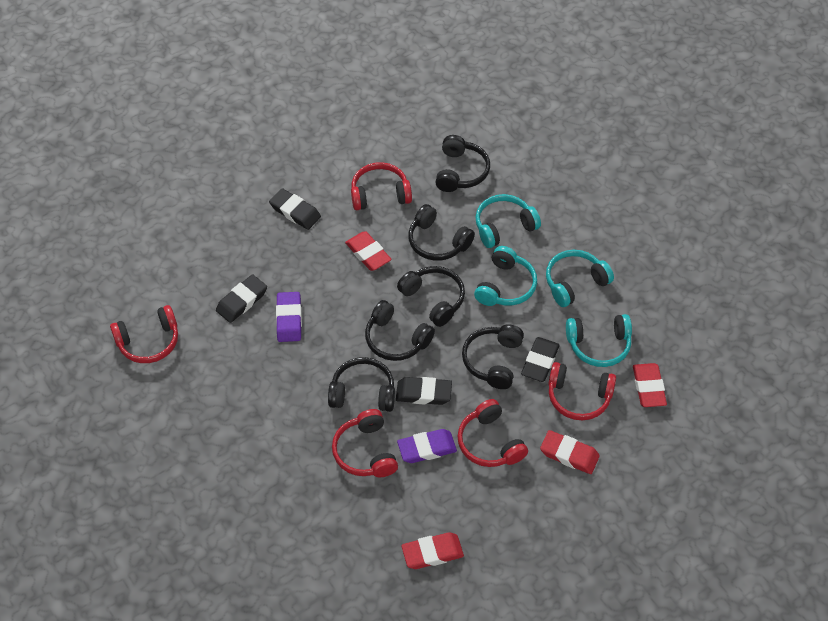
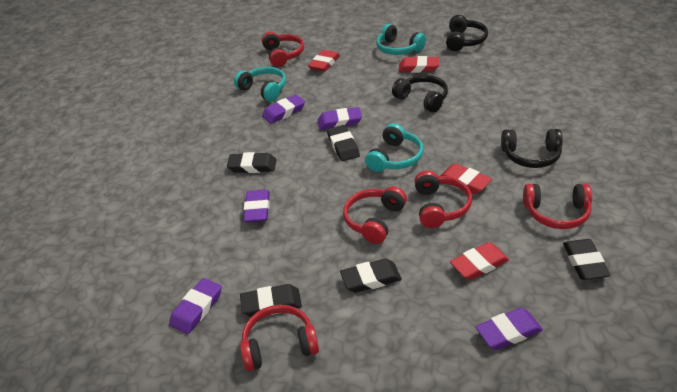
black eraser: [216,274,267,323] [269,188,321,230] [396,377,452,405] [521,337,560,382] = 4 -> [227,152,276,173] [240,284,302,317] [327,125,360,161] [340,259,402,293] [563,239,611,280] = 5
black headphones: [328,357,395,412] [365,300,435,361] [397,266,465,327] [408,204,475,261] [435,135,490,192] [462,324,524,389] = 6 -> [392,75,448,113] [446,15,488,51] [501,129,563,168] = 3
purple eraser: [276,292,302,342] [397,429,457,463] = 2 -> [169,278,222,334] [243,190,270,222] [262,94,305,124] [318,107,362,130] [476,308,543,350] = 5
turquoise headphones: [474,246,537,306] [476,194,541,248] [546,250,614,307] [566,314,632,367] = 4 -> [234,67,286,102] [365,123,423,172] [376,24,426,55] = 3

